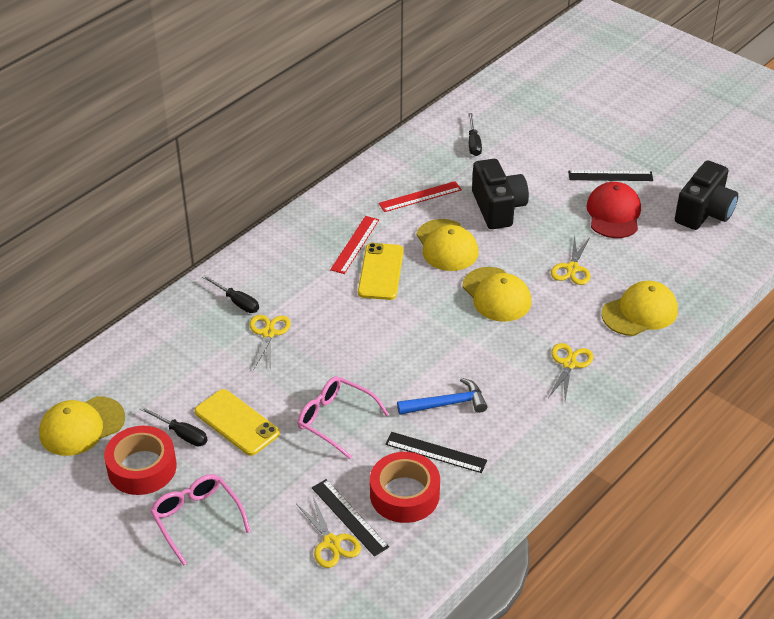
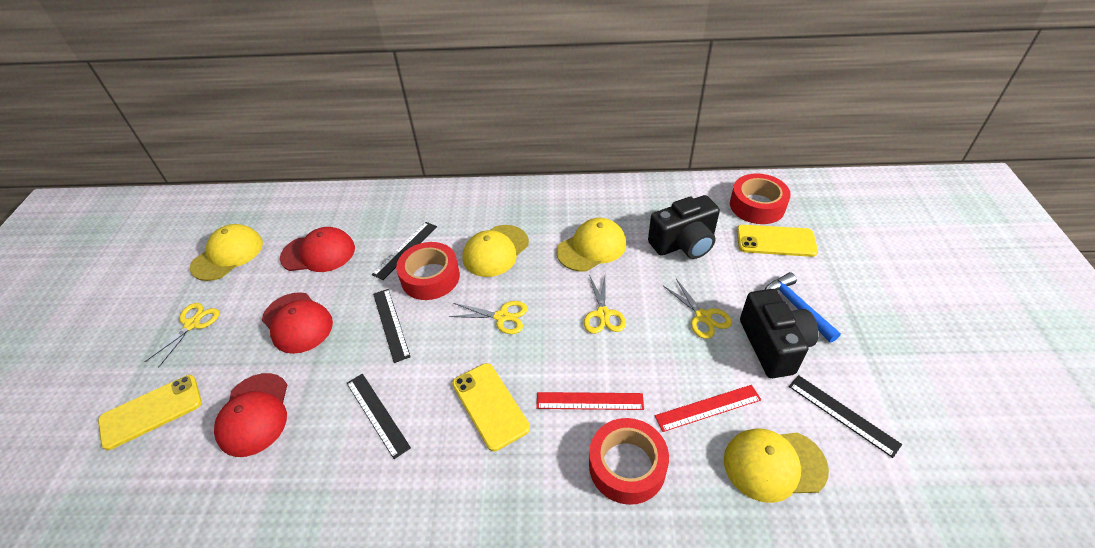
black ruler: [312,479,389,557] [385,432,487,473] [568,170,653,181] = 3 -> [347,374,411,459] [372,222,437,280] [373,289,411,363] [789,375,902,458] = 4
black screwdriver: [139,406,208,446] [202,275,259,313] [468,113,482,156] = 3 -> none = 0
pink glasses: [150,474,251,566] [298,376,389,459] = 2 -> none = 0
red cap: [586,182,641,238] = 1 -> [214,373,287,457] [262,292,333,354] [280,227,355,272] = 3
red tape: [104,426,177,495] [370,452,440,523] = 2 -> [396,242,460,300] [589,418,669,505] [730,173,791,224] = 3
yellow phone: [195,389,280,456] [358,243,404,300] = 2 -> [98,375,202,450] [452,363,530,451] [737,225,818,257] = 3

